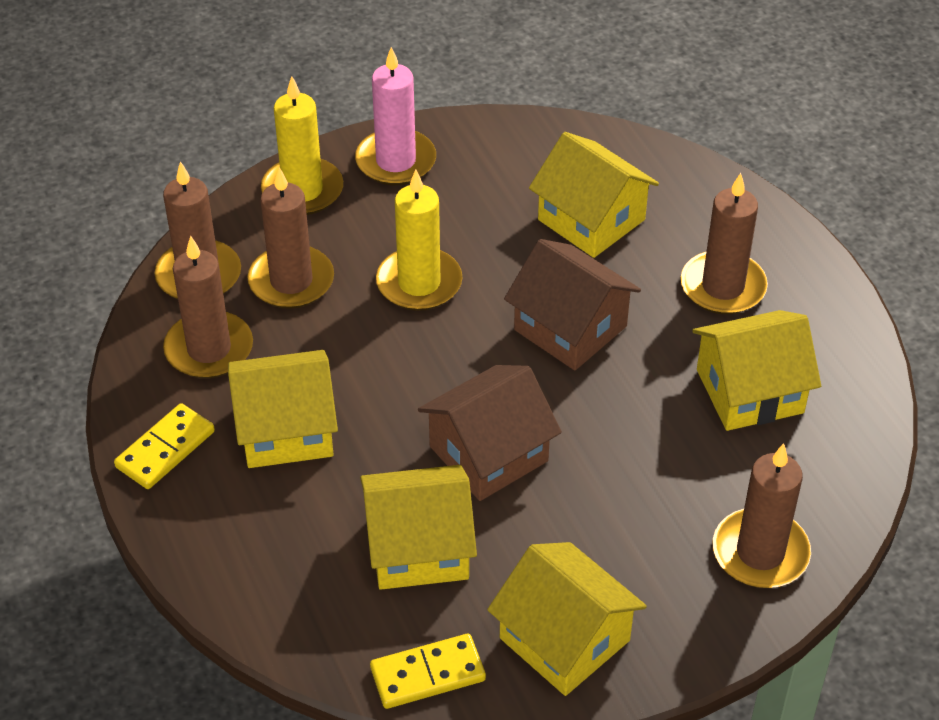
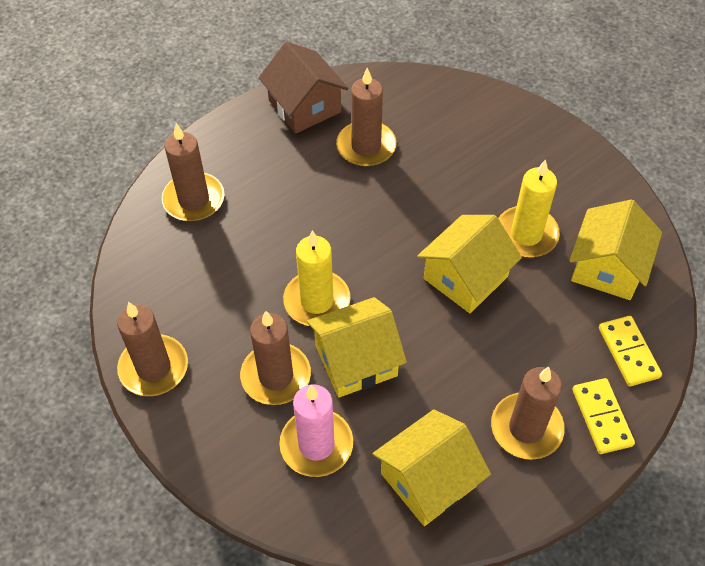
brown house: [418,365,562,501] [504,239,641,370] = 2 -> [259,42,349,134] = 1
yellow house: [228,350,338,468] [360,465,477,590] [487,542,647,696] [529,132,659,258] [692,310,821,431] = 5 -> [307,297,407,398] [373,409,491,526] [417,215,522,313] [569,199,662,300] = 4

